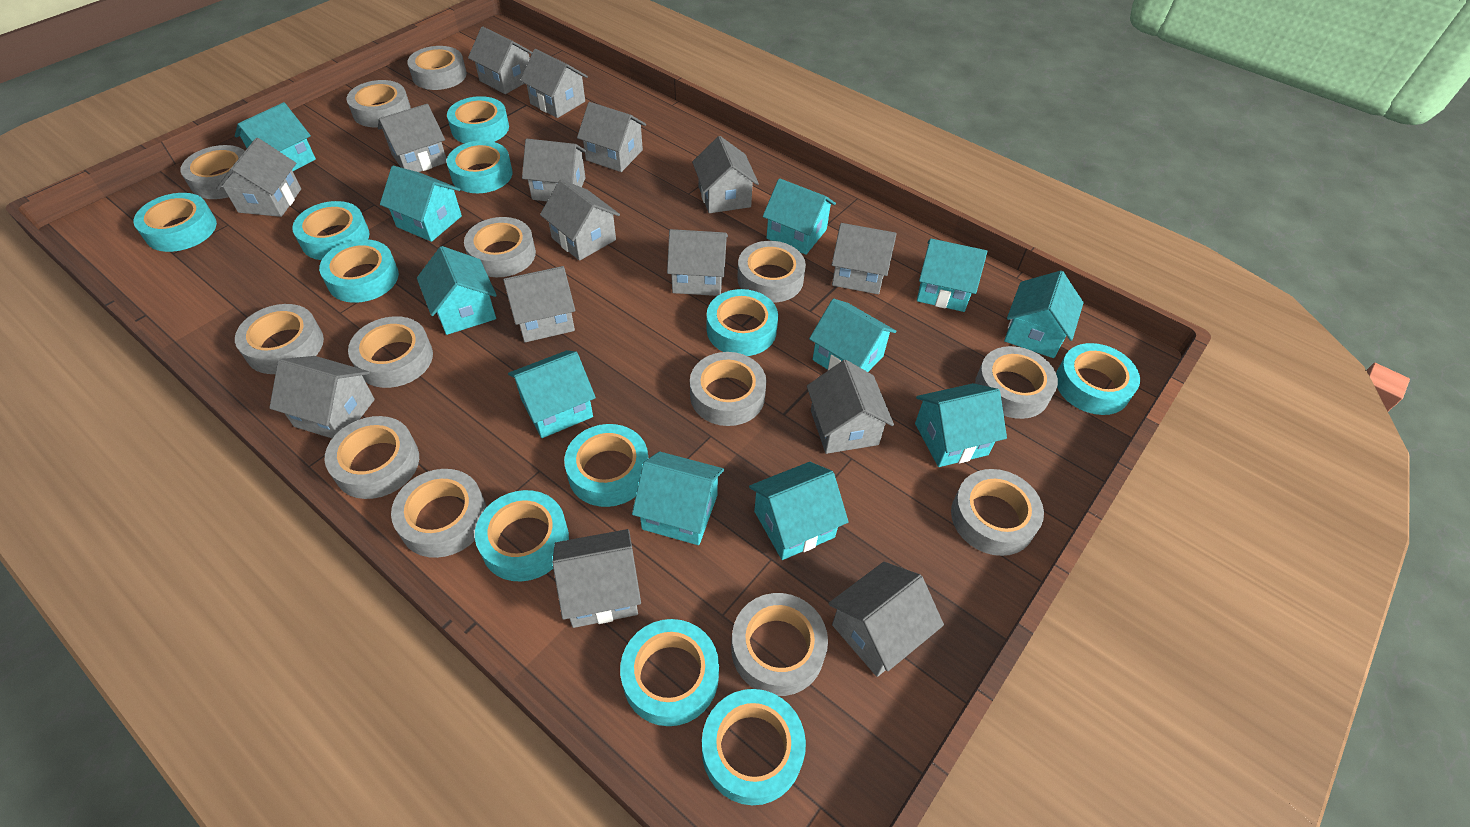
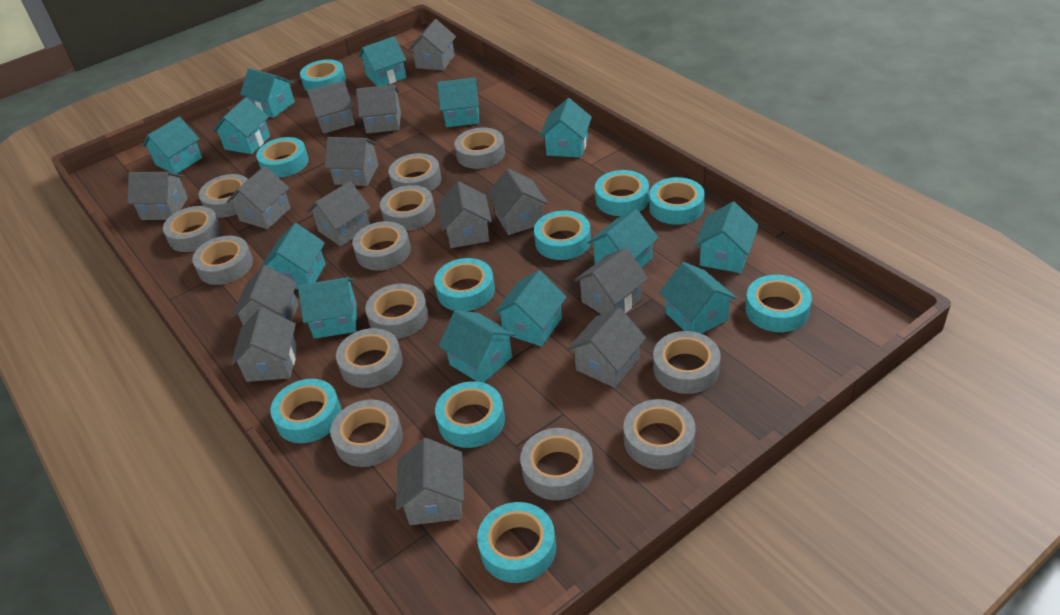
grey house: [216,138,301,217] [269,356,375,438] [378,104,447,172] [468,26,532,94] [503,266,575,342] [520,49,588,118] [522,139,586,201] [540,179,620,261] [552,529,641,628] [577,102,646,172] [667,229,728,296] [692,136,759,213] [807,360,894,454] [828,562,944,677] [832,223,897,294] = 15 -> [127,172,188,220] [227,166,291,229] [231,308,297,382] [232,265,298,325] [307,81,355,134] [307,181,371,246] [325,137,378,186] [356,85,401,134] [396,438,464,525] [408,19,456,71] [438,181,492,248] [487,168,548,235] [567,308,646,388] [574,248,648,314] = 14
turquoise house: [235,102,316,171] [380,166,462,242] [417,246,497,335] [508,350,596,438] [632,451,724,545] [749,462,849,560] [763,178,836,255] [809,298,896,372] [915,383,1007,467] [917,238,987,312] [1004,271,1084,358] = 11 -> [142,117,202,174] [213,97,270,154] [240,68,295,118] [260,223,326,289] [298,277,356,339] [359,36,406,86] [437,78,479,127] [439,310,516,383] [494,270,567,347] [540,98,592,158] [588,209,658,268] [659,262,737,334] [695,202,759,273] = 13
turquoise tape: [134,193,217,252] [292,201,370,260] [319,239,399,303] [447,96,509,144] [447,140,513,193] [475,490,569,581] [564,424,648,507] [620,619,719,726] [702,689,806,805] [707,289,778,356] [1056,343,1140,415] = 11 -> [256,137,309,178] [270,379,342,443] [300,59,346,91] [434,258,495,311] [435,381,505,448] [477,502,556,583] [534,210,591,260] [595,170,649,216] [649,177,705,225] [745,275,812,332] = 10

